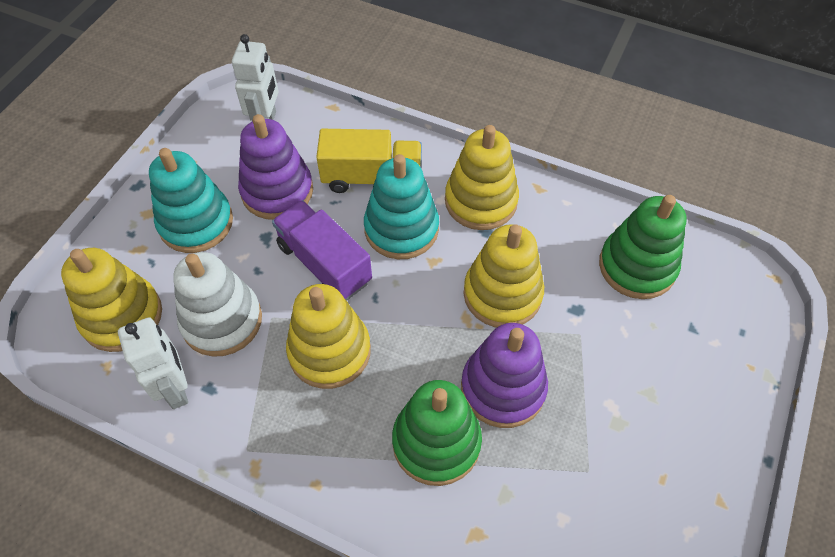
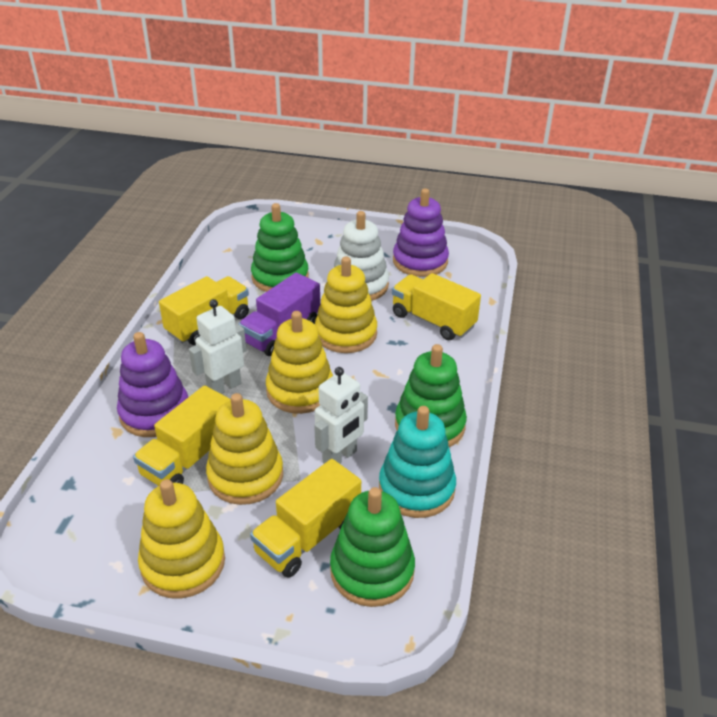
green stacking toy: [392,380,482,486] [599,195,686,299] = 2 -> [251,203,309,292] [330,487,415,607] [395,344,467,447] = 3
turquoise stacking toy: [149,148,233,253] [364,154,439,259] = 2 -> [379,406,456,518] = 1
yellow truck: [316,129,422,193] = 1 -> [133,385,231,486] [159,276,249,345] [250,459,361,578] [392,273,481,340] = 4

